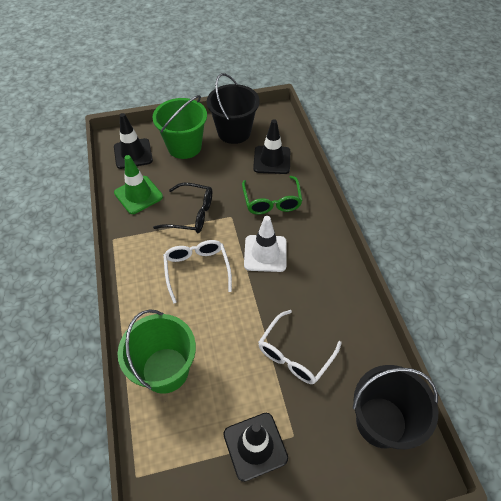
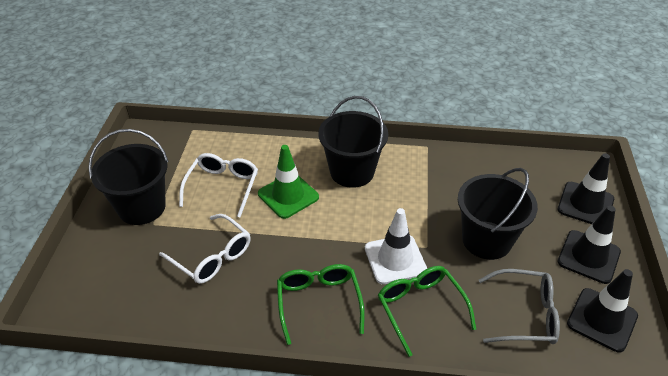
black bucket: [207,73,260,144] [353,365,438,449] = 2 -> [88,129,169,225] [318,96,388,188] [458,168,538,260] = 3
black glasses: [153,183,212,233] = 1 -> none = 0
green bucket: [118,309,196,394] [153,95,207,159] = 2 -> none = 0
green glasses: [242,176,302,214] = 1 -> [277,264,365,345] [378,266,476,357] = 2
grey glasses: none = 0 -> [479,269,560,344] = 1

